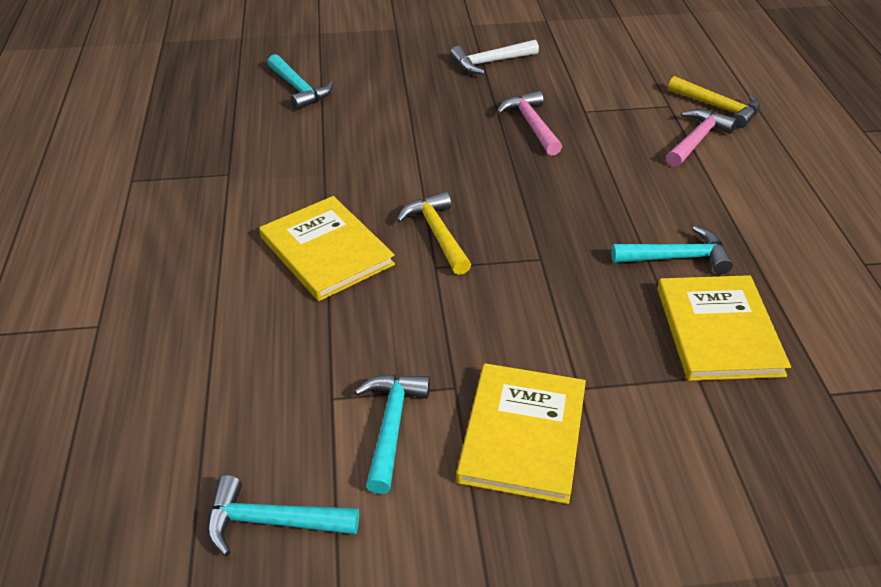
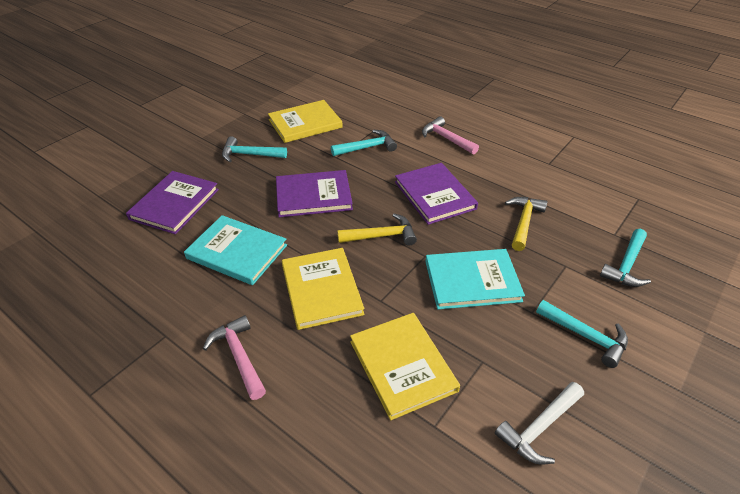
purple book: none = 0 -> [126,171,219,234] [276,170,353,217] [395,163,478,225] = 3
turquoise book: none = 0 -> [184,215,287,285] [425,249,525,310] = 2

